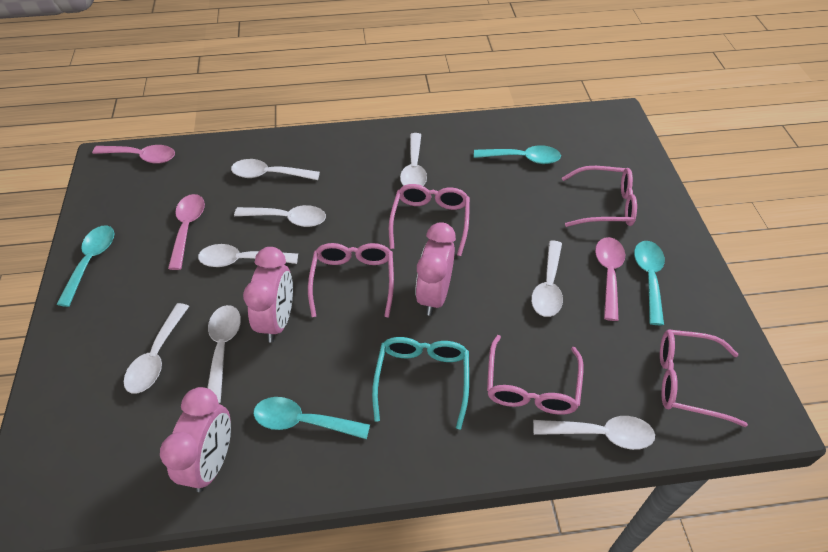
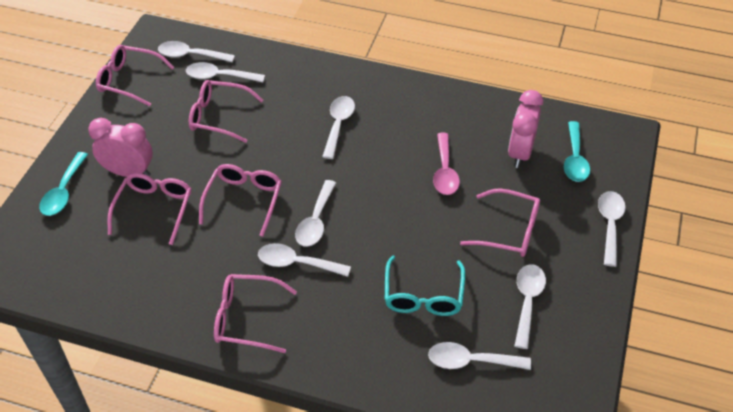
pink clock: [160,387,231,492] [243,247,293,343] [415,222,456,316] = 3 -> [88,118,153,177] [508,90,543,168] = 2
pink glasses: [308,243,394,318] [389,184,470,256] [487,335,583,415] [562,166,637,227] [660,329,748,427] = 5 -> [96,45,174,107] [108,173,191,245] [189,80,263,143] [199,164,282,237] [214,274,297,353] [460,188,540,257] = 6
pink spoon: [92,145,175,164] [168,194,205,270] [595,237,625,321] = 3 -> [433,133,460,195] = 1
turquoise spoon: [56,226,114,307] [253,397,370,439] [474,145,561,164] [634,241,665,325] = 4 -> [39,152,88,216] [564,121,590,182] = 2

